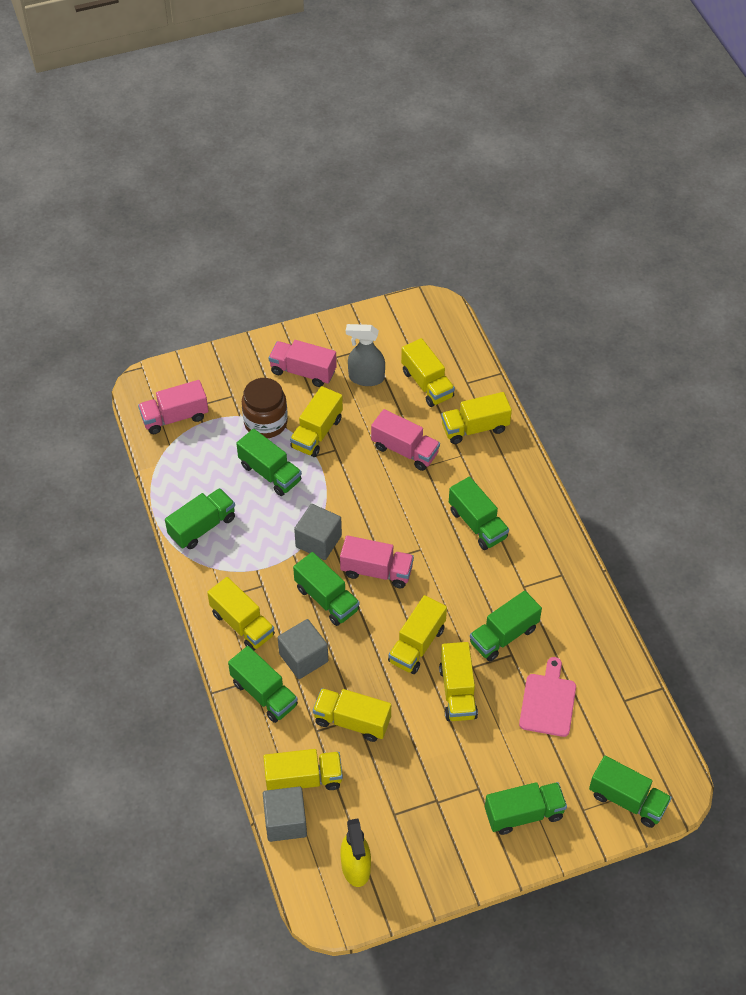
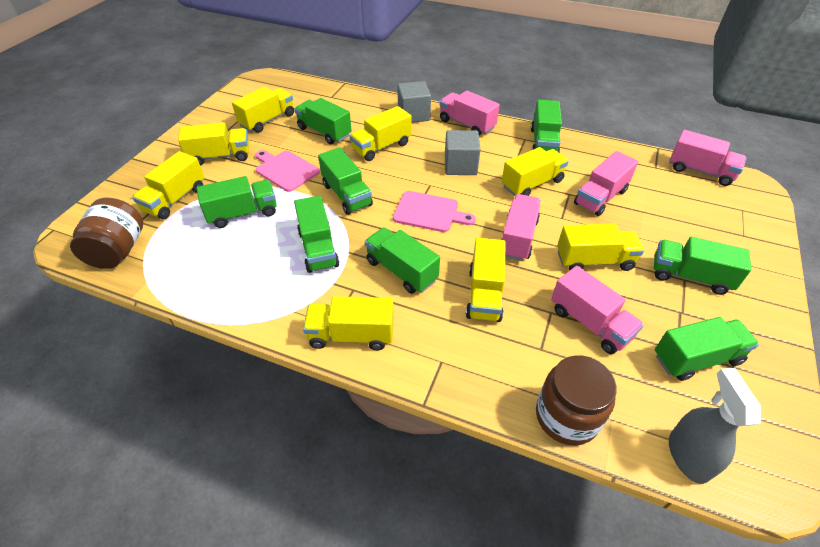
brown jar: [242,378,288,438] = 1 -> [70,198,143,269] [536,355,617,446] = 2
grey cube: [263,786,307,842] [278,619,328,679] [294,504,342,560] = 3 -> [397,81,431,123] [445,130,481,175] = 2
pink cutting board: [519,657,576,737] = 1 -> [255,150,320,192] [393,191,476,232] = 2
pink truck: [138,380,209,434] [269,340,337,387] [340,535,414,588] [371,409,440,471] = 4 -> [440,91,500,136] [501,194,541,261] [551,266,644,354] [574,151,638,216] [669,130,746,186] = 5
yellow spray bottle: [340,819,371,887] = 1 -> none = 0

